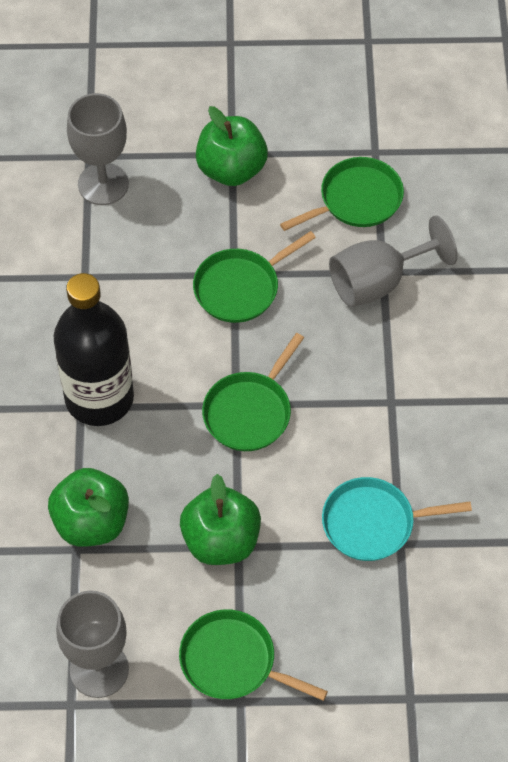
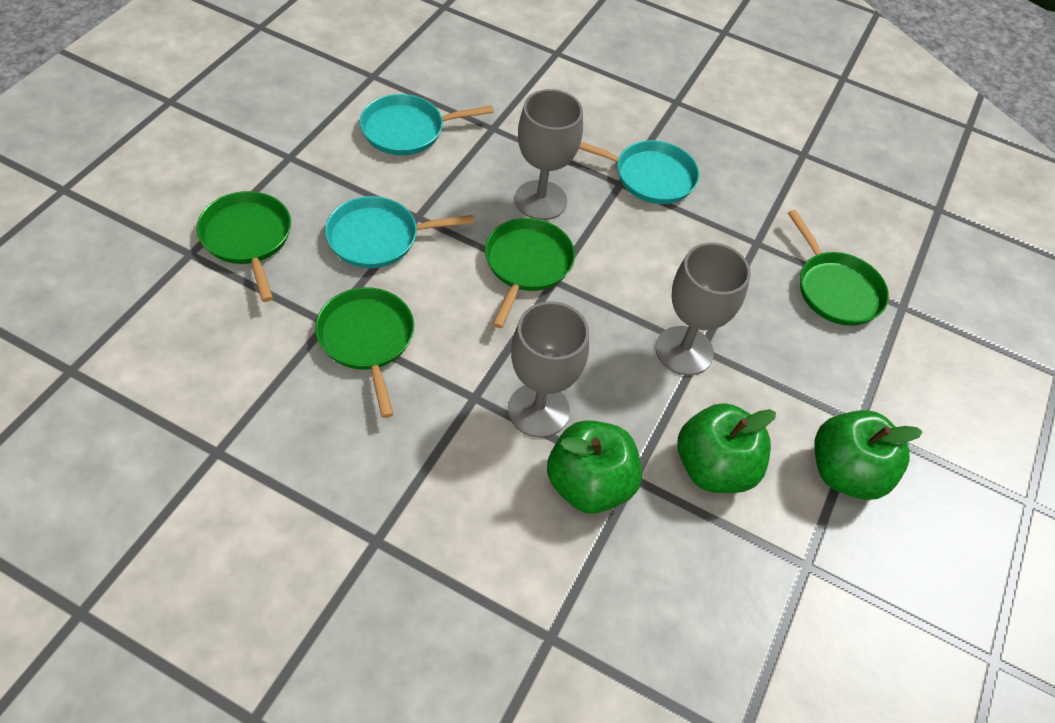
black bottle: [54,273,134,426] = 1 -> none = 0
turquoise pan: [322,477,472,561] = 1 -> [325,196,474,268] [360,94,494,155] [579,140,699,204] = 3

